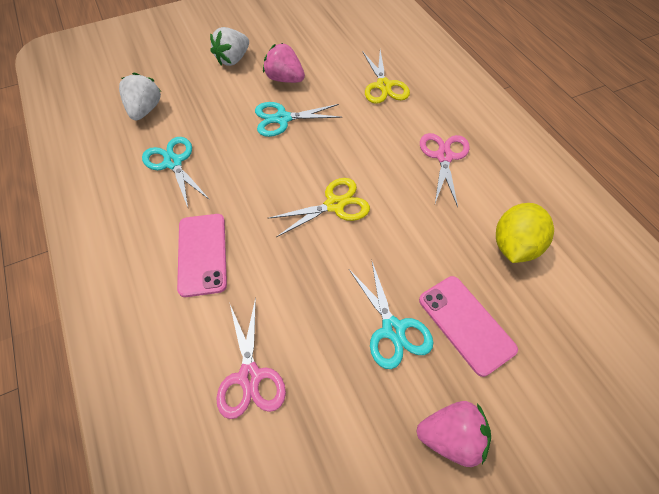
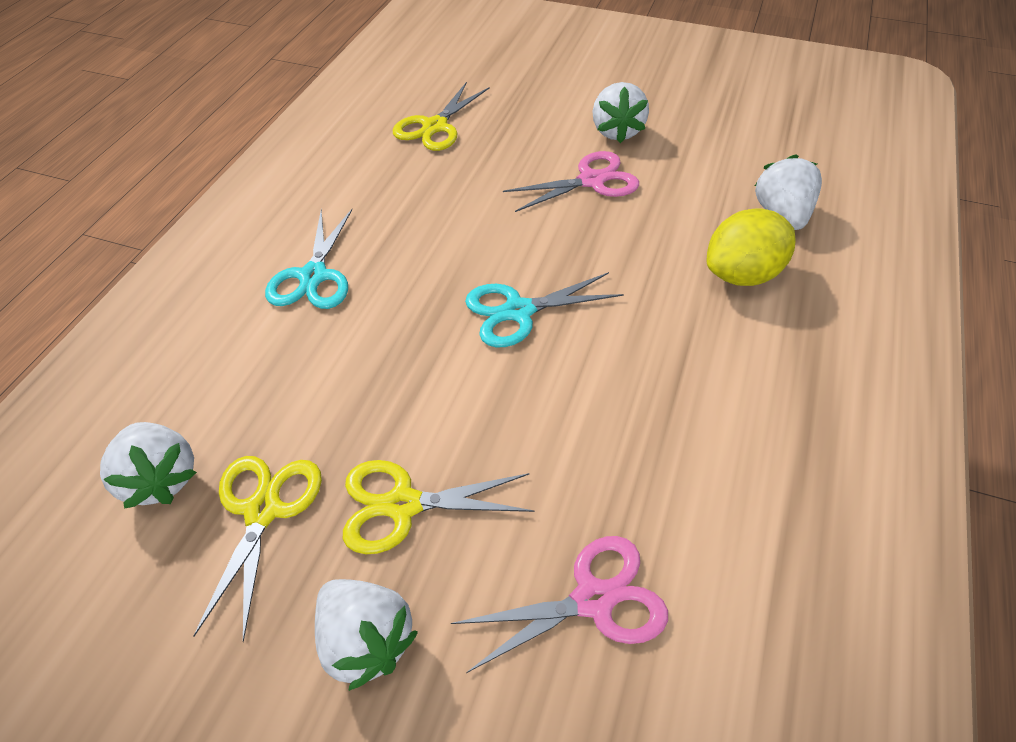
pink phone: [177,214,227,297] [419,276,518,377] = 2 -> none = 0
pink strawberry: [263,43,305,83] [416,401,491,467] = 2 -> none = 0
turquoise scissors: [142,137,210,207] [255,102,343,137] [349,262,433,369] = 3 -> [265,209,352,309] [465,272,624,347] = 2
white strawberry: [119,73,161,120] [210,27,249,66] = 2 -> [100,422,197,509] [315,579,418,691] [592,82,649,143] [755,154,822,230] = 4
yellow scissors: [268,178,370,237] [362,50,410,104] = 2 -> [193,456,322,642] [343,460,534,554] [393,82,490,151] = 3

